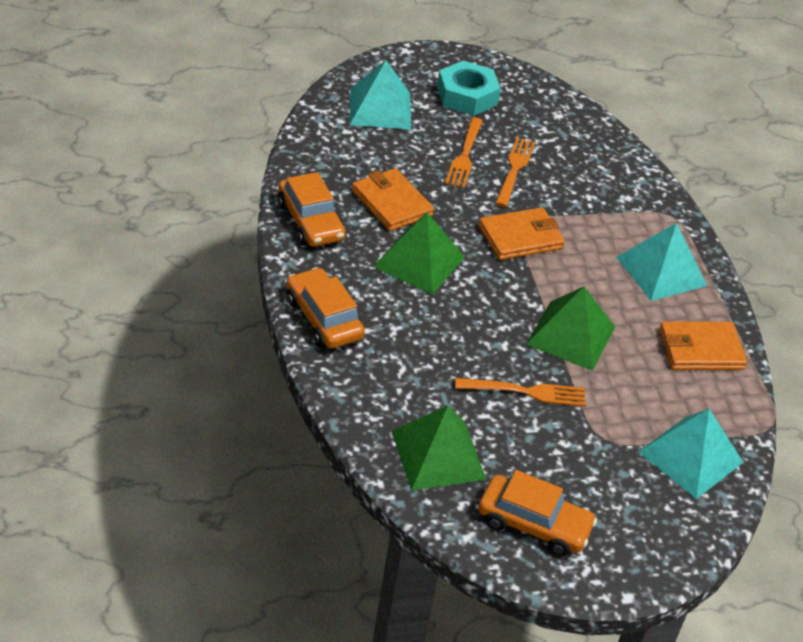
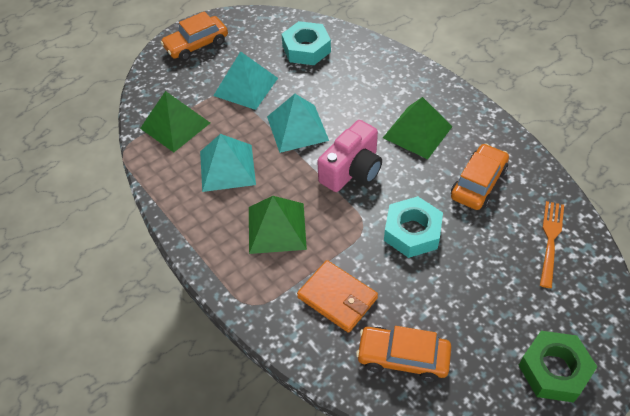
green nut: none = 0 -> [518,331,597,403] = 1
orange fork: [445,117,483,188] [455,378,586,407] [495,137,535,207] = 3 -> [540,201,564,288] = 1
orange wallet: [352,168,434,231] [479,207,565,260] [659,321,747,370] = 3 -> [297,260,378,333] = 1
pink camera: none = 0 -> [317,120,382,192] = 1
turquoise nut: [437,61,501,116] = 1 -> [282,21,331,65] [384,196,443,258] = 2

